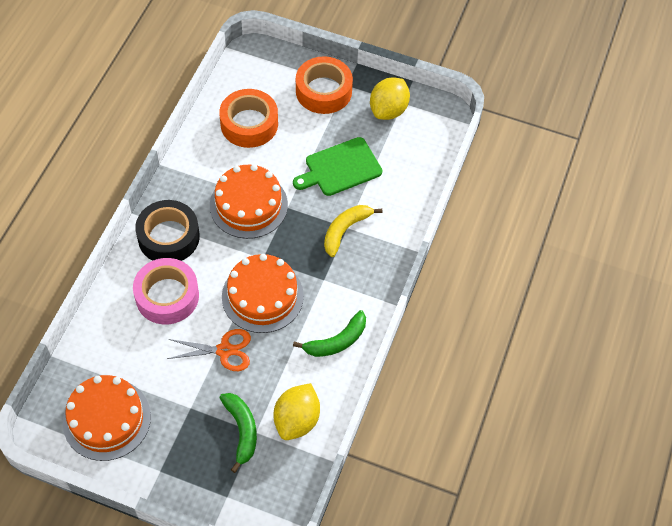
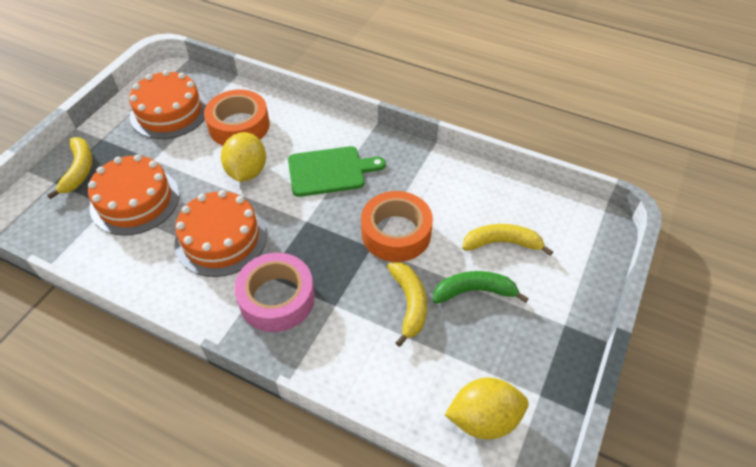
black tape: [135,200,200,261] = 1 -> none = 0
green banana: [220,393,257,473] [293,310,366,357] = 2 -> [433,271,529,304] = 1
orange scissors: [167,329,251,371] = 1 -> none = 0
yellow banana: [324,205,382,257] = 1 -> [47,137,93,199] [387,262,427,347] [462,224,553,256] = 3

